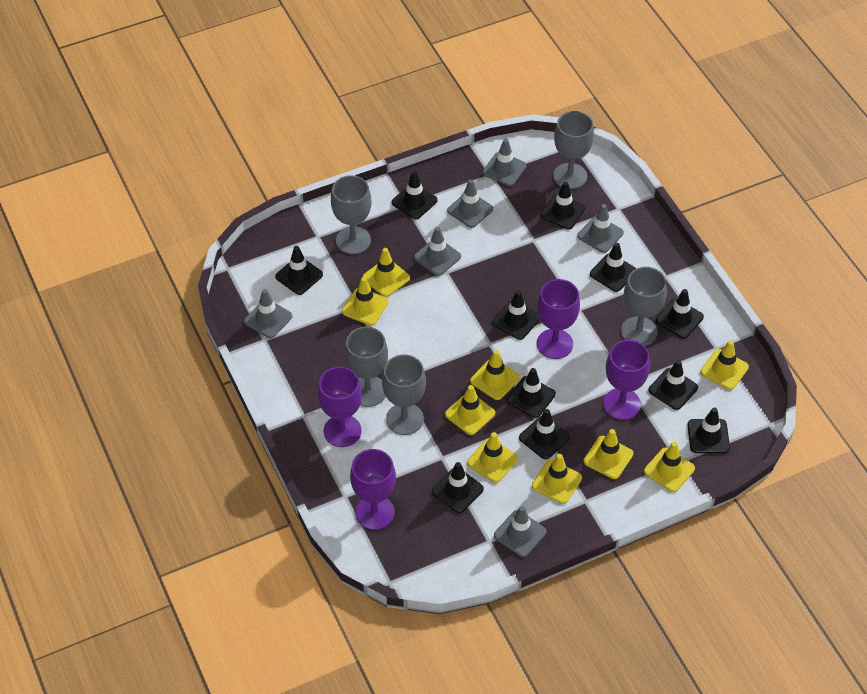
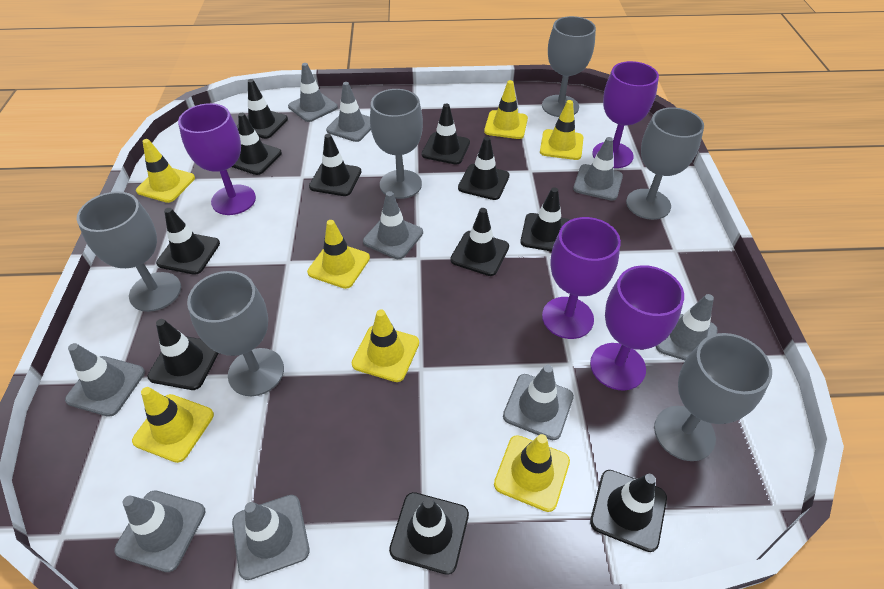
grey goblet: [331,175,372,254] [345,327,388,407] [382,355,426,435] [553,111,594,189] [621,267,667,346] = 5 -> [77,191,181,312] [187,271,284,396] [370,89,423,199] [542,16,596,117] [626,107,704,220] [654,333,772,461] = 6
grey traffic cone: [244,289,292,338] [414,227,461,276] [447,179,493,228] [482,139,527,186] [494,506,546,557] [577,204,624,253] = 6 -> [65,343,145,417] [115,490,205,572] [232,495,310,580] [288,63,338,122] [326,82,371,142] [363,191,423,259] [503,365,574,440] [573,137,623,201] [656,294,718,360] = 9
yellow traffic cone: [342,277,389,326] [362,248,410,297] [445,385,495,435] [467,432,518,483] [470,350,520,400] [532,454,582,504] [583,429,633,479] [644,442,695,492] [700,340,749,390] = 9 -> [132,387,214,463] [136,139,195,203] [307,220,370,289] [352,310,419,382] [484,80,528,139] [494,434,570,512] [540,100,584,160] = 7

